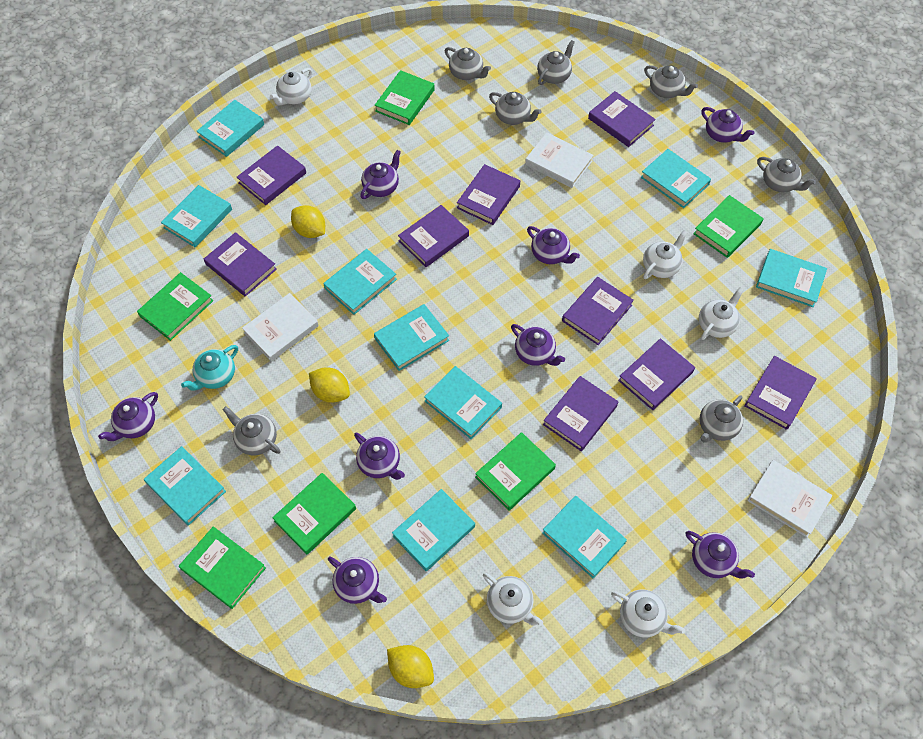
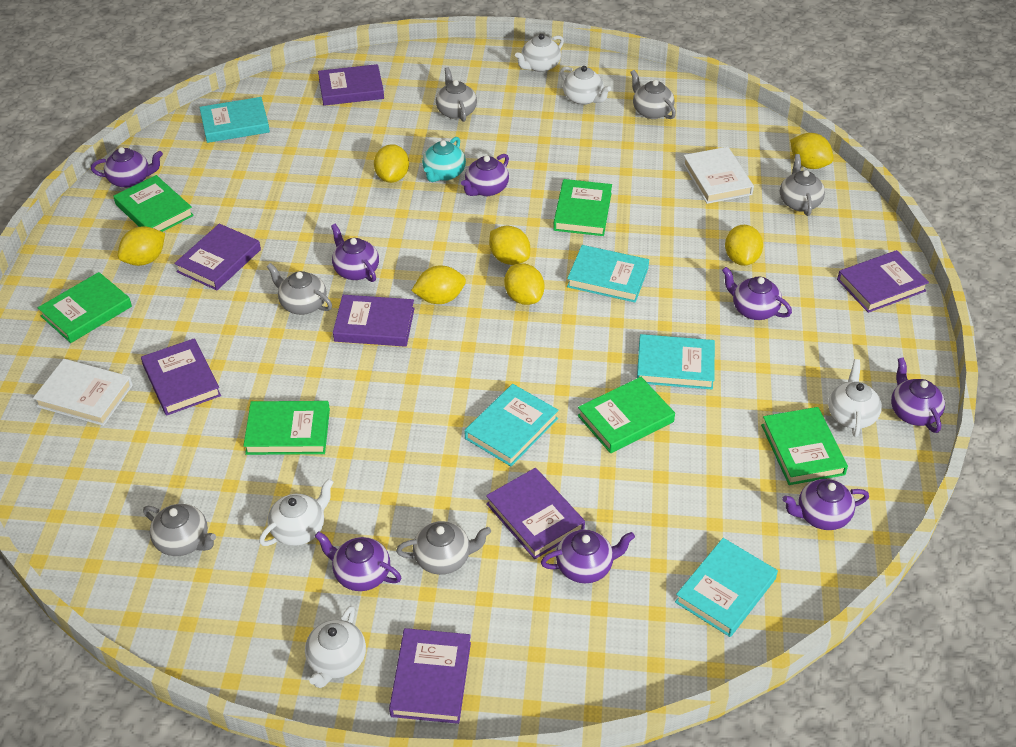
grey teapot: [223,406,280,456] [445,47,491,80] [489,92,541,125] [537,40,575,85] [644,65,698,98] [699,395,743,443] [757,157,816,192] = 7 -> [143,504,216,556] [266,263,332,315] [396,521,491,575] [436,67,477,122] [630,70,676,119] [780,154,825,216] = 6
purple book: [204,232,277,296] [237,145,306,205] [398,205,469,267] [457,164,520,225] [543,376,618,451] [562,277,634,345] [588,91,656,147] [618,338,695,410] [744,356,817,430] = 9 -> [141,338,221,416] [174,224,261,290] [318,64,384,106] [333,295,415,347] [389,628,471,724] [486,468,585,559] [837,250,929,313] = 7
turquoise book: [144,446,226,526] [161,185,232,247] [196,100,264,157] [323,249,397,315] [374,304,449,371] [392,489,475,571] [424,366,502,439] [542,496,627,578] [641,149,711,208] [756,249,827,307] = 10 -> [199,97,270,143] [464,384,559,466] [567,245,649,302] [637,334,715,390] [675,538,778,637] = 5
white book: [242,293,319,362] [525,132,594,188] [747,460,832,537] = 3 -> [33,359,133,426] [683,147,754,204] = 2
yellow lemon: [291,205,325,238] [309,367,350,403] [387,645,434,688] = 3 -> [118,226,165,266] [374,144,409,183] [411,266,466,304] [489,226,530,265] [504,263,544,305] [725,225,763,266] [790,133,833,169] = 7

